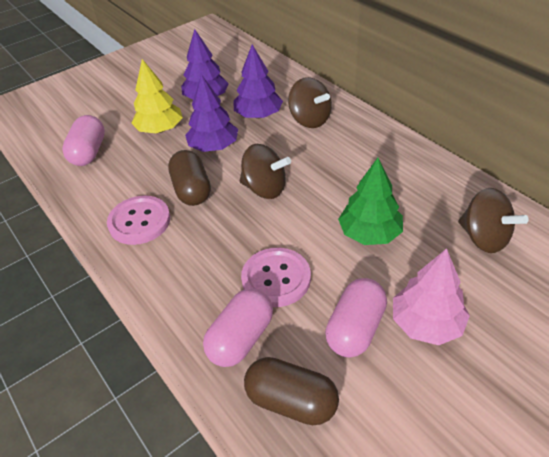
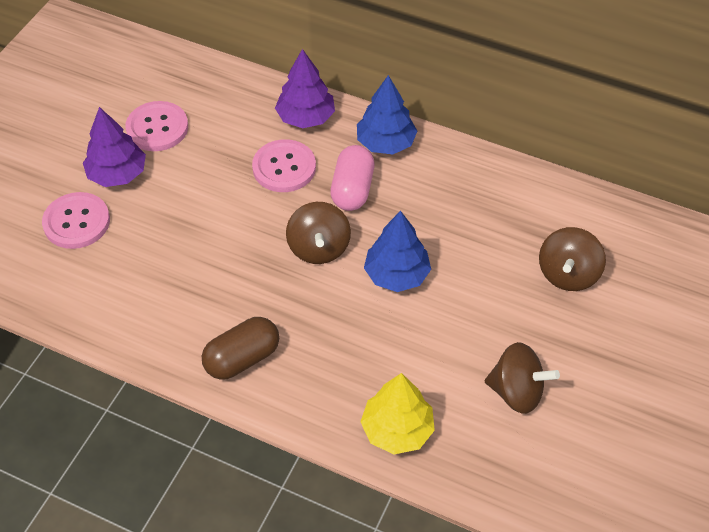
blue tree: none = 0 -> [357,75,417,154] [364,211,431,292] = 2
brown capsule: [168,150,211,206] [244,357,339,425] = 2 -> [202,317,279,380] = 1
green tree: [338,158,403,245] = 1 -> none = 0
pink button: [107,196,170,245] [241,248,311,307] = 2 -> [42,192,110,249] [125,101,188,151] [252,139,316,192] = 3
pink capsule: [62,115,105,166] [203,289,273,367] [325,278,387,358] = 3 -> [330,145,375,211] = 1
pink tree: [393,248,470,345] = 1 -> none = 0
purple tree: [181,29,229,99] [185,74,238,152] [233,44,283,119] = 3 -> [83,107,146,187] [275,49,335,128] = 2

